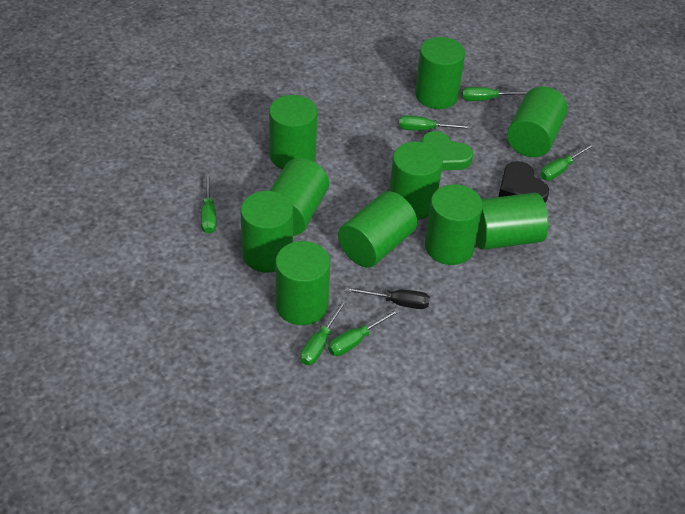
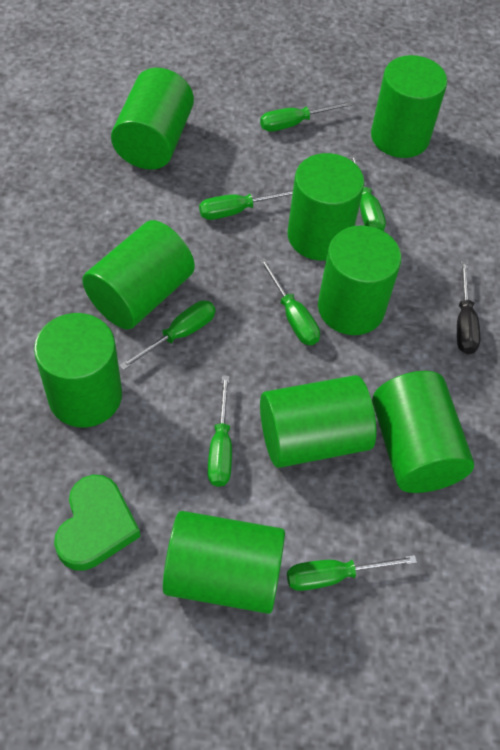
black heart: [498,161,549,203] = 1 -> none = 0
green cylinder: [240,191,293,273] [269,95,317,169] [270,158,329,236] [275,241,330,325] [338,191,417,268] [389,142,443,220] [415,37,465,109] [425,184,483,265] [476,193,548,250] [507,86,568,157] = 10 -> [34,313,122,427] [82,220,195,329] [111,68,194,170] [163,511,285,614] [260,375,376,468] [288,153,364,261] [318,225,402,335] [371,55,447,158] [372,371,474,493] = 9
green screwdriver: [201,174,217,234] [300,300,347,365] [328,308,400,356] [399,116,472,131] [461,87,528,101] [540,143,595,180] = 6 -> [120,300,216,370] [199,190,293,220] [208,375,232,487] [259,258,320,345] [260,101,352,131] [287,555,417,591] [350,155,386,231] = 7

